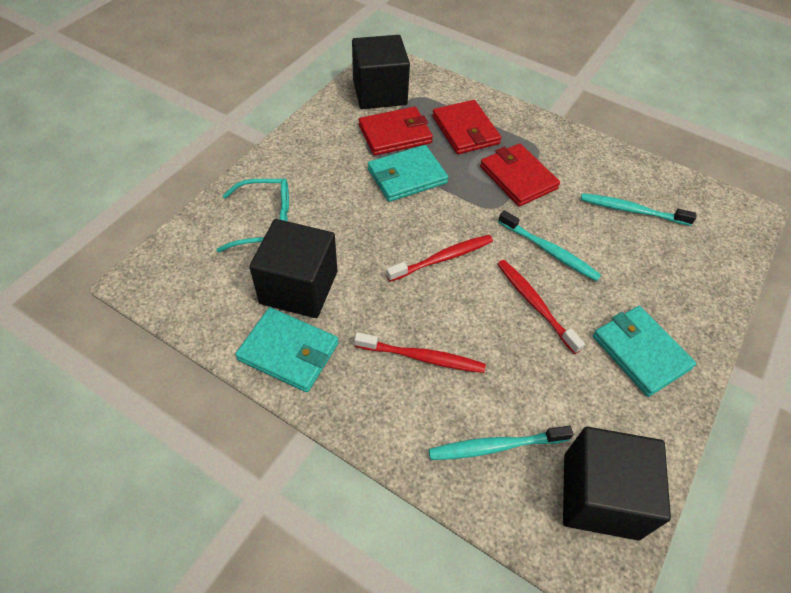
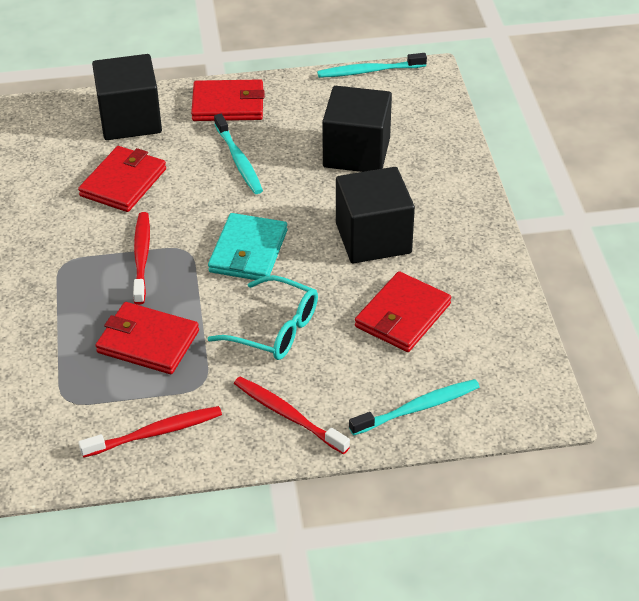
red wallet: [359,107,433,156] [432,100,501,154] [480,143,560,207] = 3 -> [78,146,166,212] [96,302,199,374] [191,79,264,121] [355,271,451,352] = 4
turquoise wallet: [235,307,339,392] [368,145,448,202] [593,306,696,397] = 3 -> [208,213,287,282] = 1

